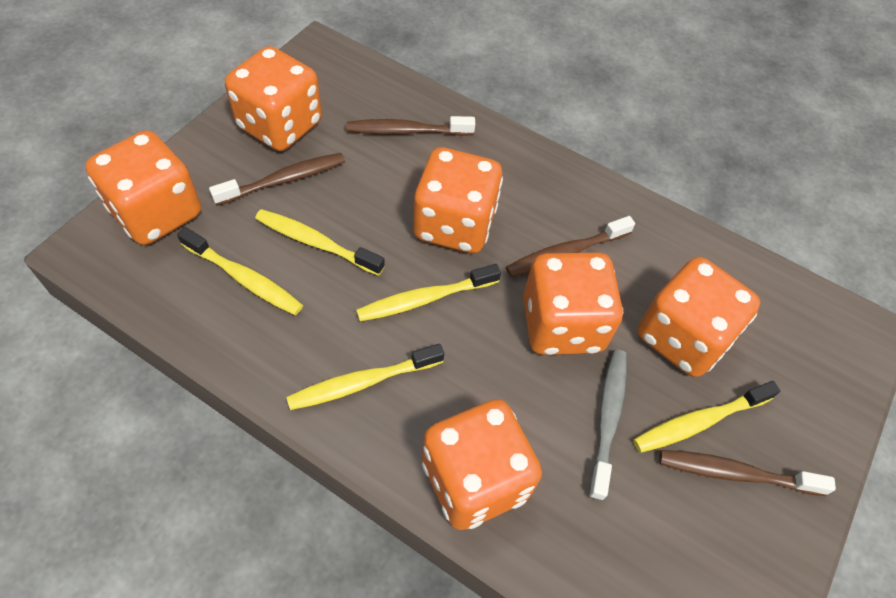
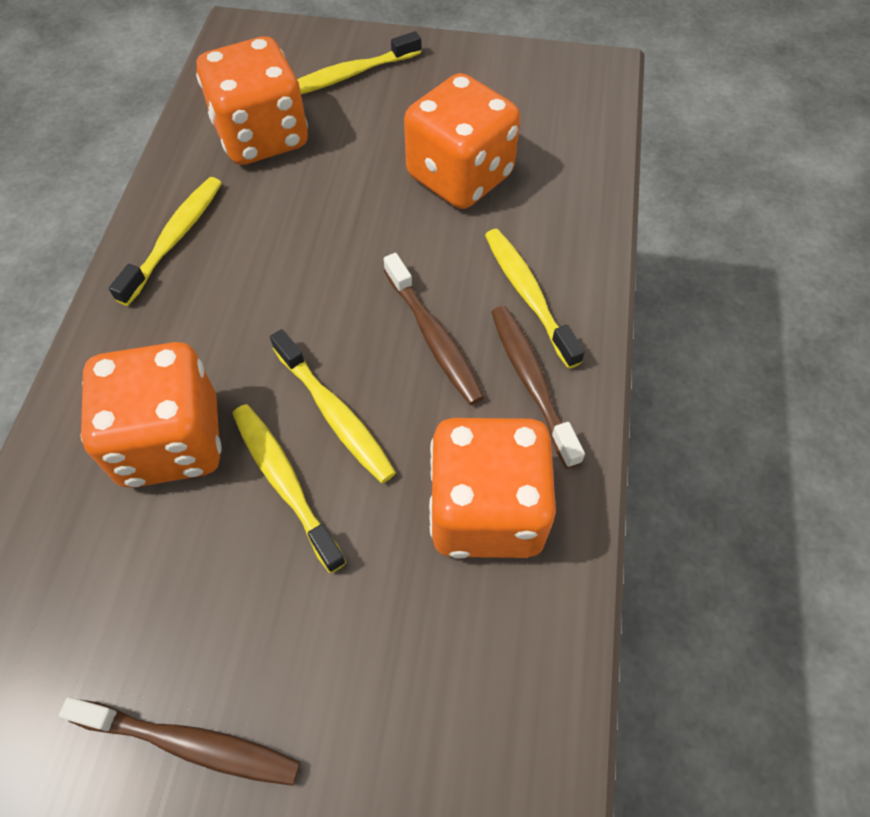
brown toothbrush: [209,153,345,206] [346,116,475,136] [506,216,635,277] [659,450,836,496] = 4 -> [59,697,300,786] [384,253,485,405] [491,306,585,469] = 3
grey toothbrush: [588,349,627,501] = 1 -> none = 0
orange dice: [85,130,201,245] [225,46,322,151] [413,147,503,253] [422,399,542,530] [523,252,623,355] [638,257,760,377] = 6 -> [80,342,222,488] [196,36,308,165] [404,73,520,209] [429,418,556,559] = 4

